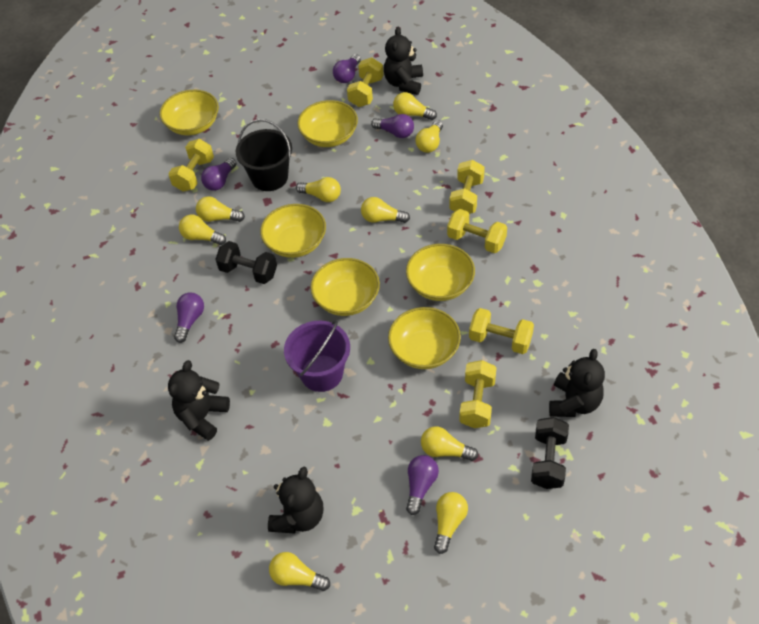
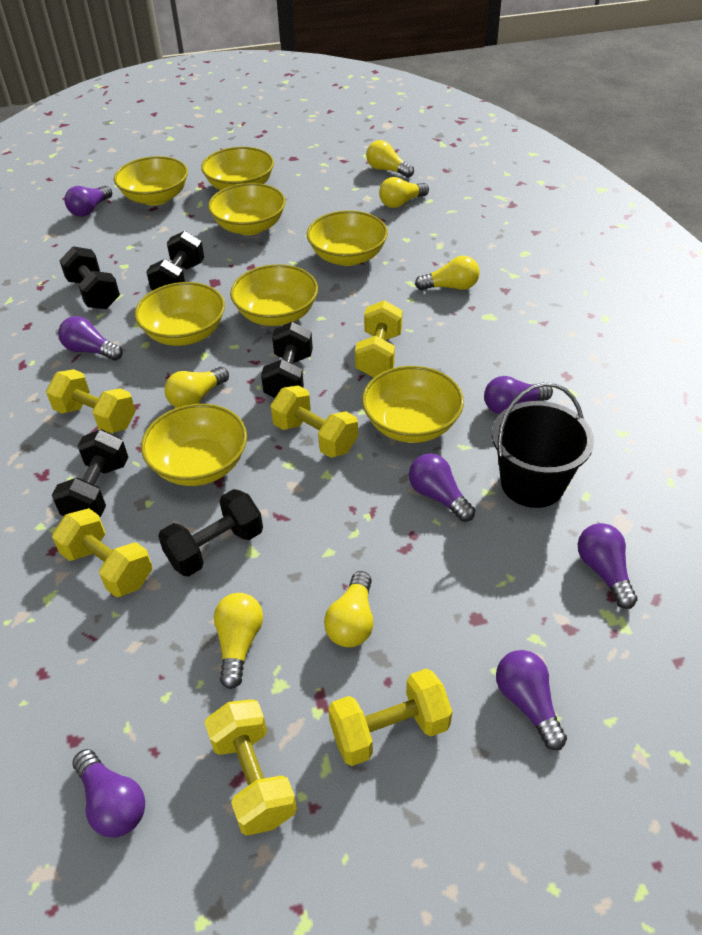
black dumbbell: [215,241,277,284] [531,417,569,489] = 2 -> [52,429,128,517] [59,246,120,309] [146,231,204,290] [158,489,263,577] [261,322,313,398] = 5
black teddy bear: [168,360,230,441] [268,467,323,534] [384,27,423,95] [549,349,605,417] = 4 -> none = 0
purple bucket: [284,320,350,392] = 1 -> none = 0
purple light bulb: [174,293,204,343] [201,158,237,191] [333,54,361,83] [371,114,414,138] [406,455,439,515] = 5 -> [58,316,123,361] [64,186,112,217] [72,749,145,838] [409,453,475,522] [484,376,553,414] [496,650,567,750] [578,523,638,609] = 7
yellow bowl: [160,90,219,135] [260,204,326,258] [297,100,358,147] [310,258,380,316] [388,307,461,369] [406,244,475,301] = 6 -> [114,156,188,206] [135,282,225,346] [141,404,247,486] [201,147,274,190] [208,183,286,235] [230,264,318,326] [307,211,388,266] [362,366,464,443] = 8
yellow light bulb: [179,215,226,245] [196,196,245,222] [269,552,330,591] [296,177,341,202] [361,197,410,223] [393,92,437,120] [415,120,443,153] [421,426,478,461] [434,492,468,554] = 9 -> [165,367,229,408] [214,593,263,689] [324,571,373,647] [366,140,414,178] [379,177,429,208] [415,256,480,290] = 6

